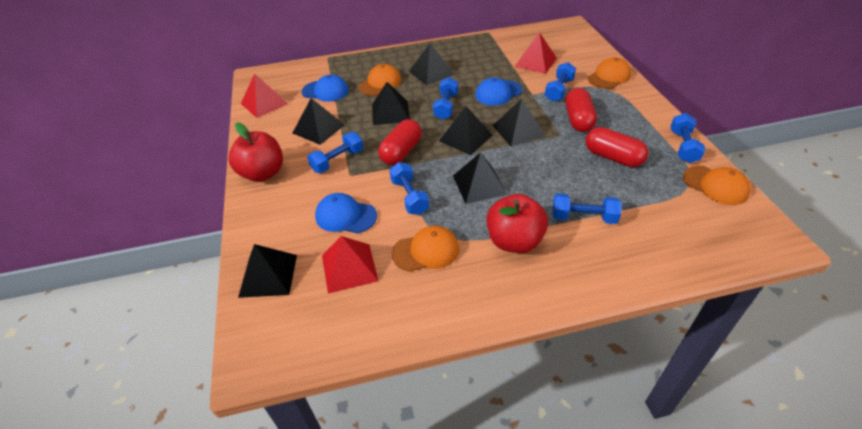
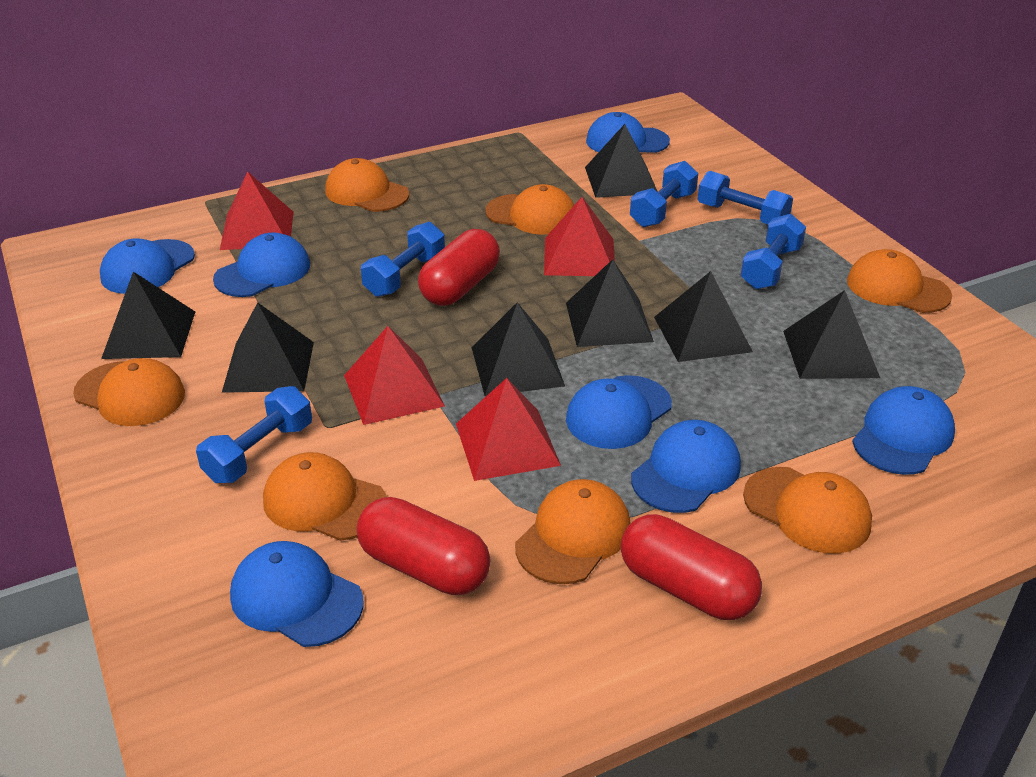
blue cap: [302,75,349,102] [315,193,377,234] [475,78,522,106] = 3 -> [100,238,195,294] [213,232,310,297] [230,541,363,647] [566,375,672,449] [586,112,670,153] [631,420,741,513] [852,386,955,475] = 7
blue dumbbell: [307,132,364,173] [389,162,429,215] [433,77,458,120] [545,62,576,102] [552,193,621,224] [670,113,706,163] = 6 -> [196,386,312,483] [361,222,445,297] [630,161,698,227] [698,171,793,224] [741,214,806,289] = 5
orange cap: [359,64,401,96] [392,226,459,272] [588,57,631,89] [683,166,751,205] = 4 -> [73,358,185,426] [263,452,387,541] [325,158,409,212] [485,184,574,235] [515,479,631,584] [743,467,872,554] [847,249,952,313] = 7
red apple: [229,122,283,182] [487,194,548,253] = 2 -> none = 0
red pyramid: [241,73,288,118] [322,236,378,294] [515,32,557,74] = 3 -> [220,171,294,250] [344,326,445,425] [456,378,561,481] [544,197,615,276] = 4

